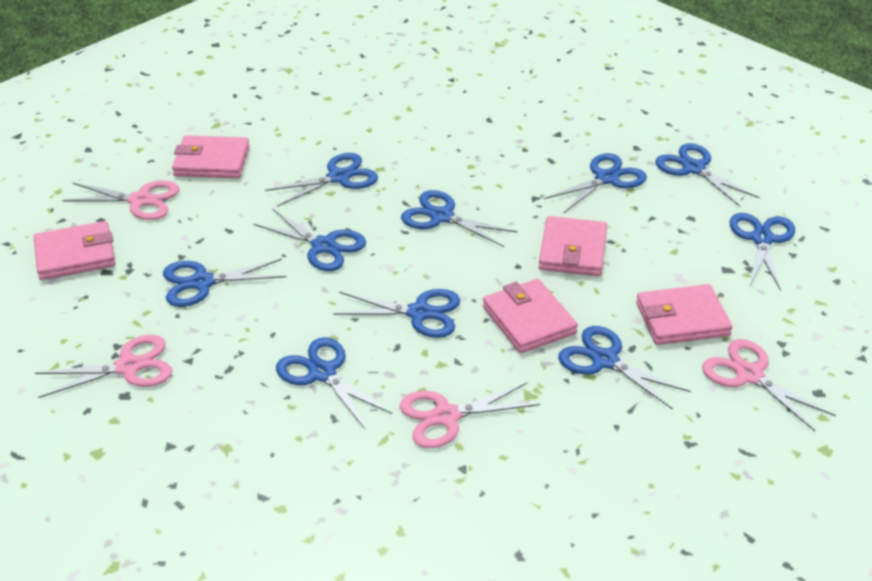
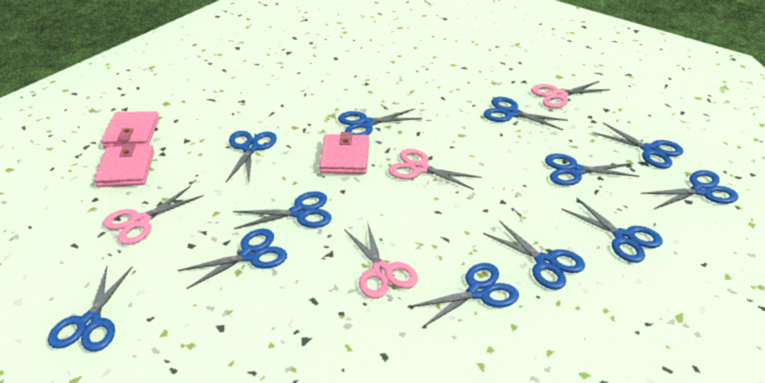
blue scissors: [163,259,287,307] [253,208,366,271] [265,153,378,207] [276,337,392,429] [333,289,460,338] [401,190,518,247] [544,153,647,213] [558,326,691,410] [655,143,760,207] [730,213,795,291] = 10 -> [48,267,132,352] [177,229,287,289] [226,131,277,183] [233,191,332,229] [338,108,422,135] [408,263,519,328] [483,97,568,130] [483,220,585,290] [545,154,639,186] [562,197,663,263] [593,123,683,168] [640,170,738,209] = 12
pink wallet: [34,221,115,280] [172,136,250,178] [483,279,578,353] [538,216,607,276] [636,284,732,345] = 5 -> [94,143,154,187] [101,111,159,148] [319,132,369,174] = 3

